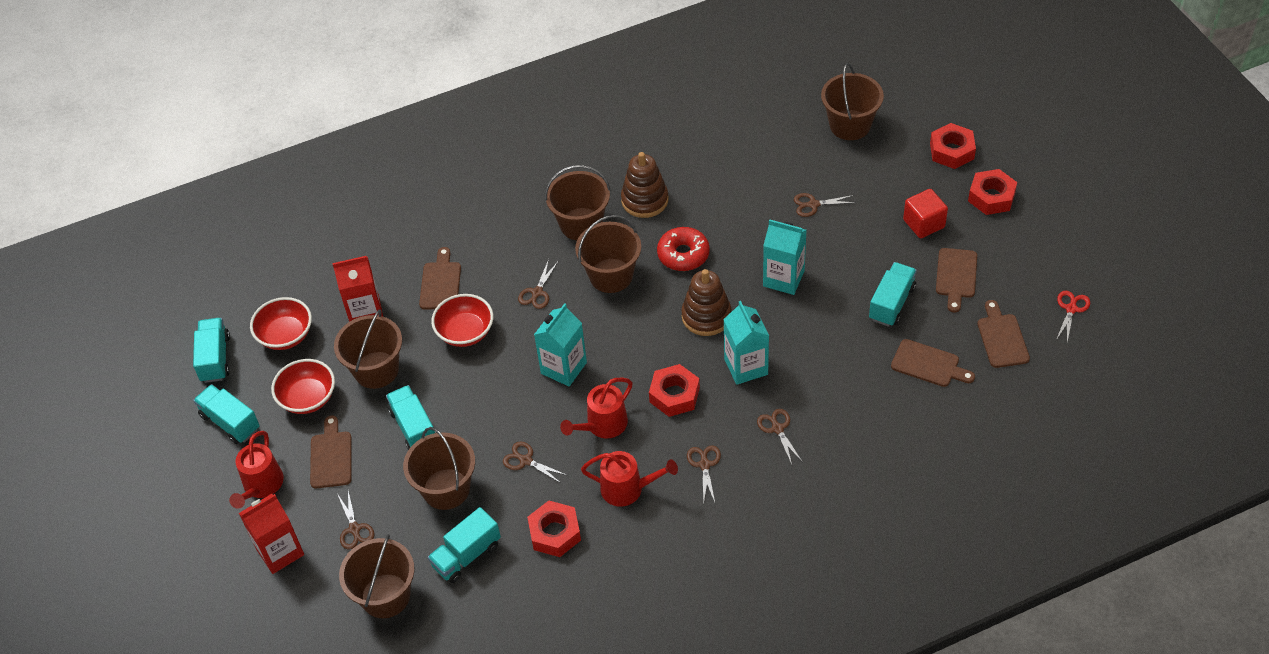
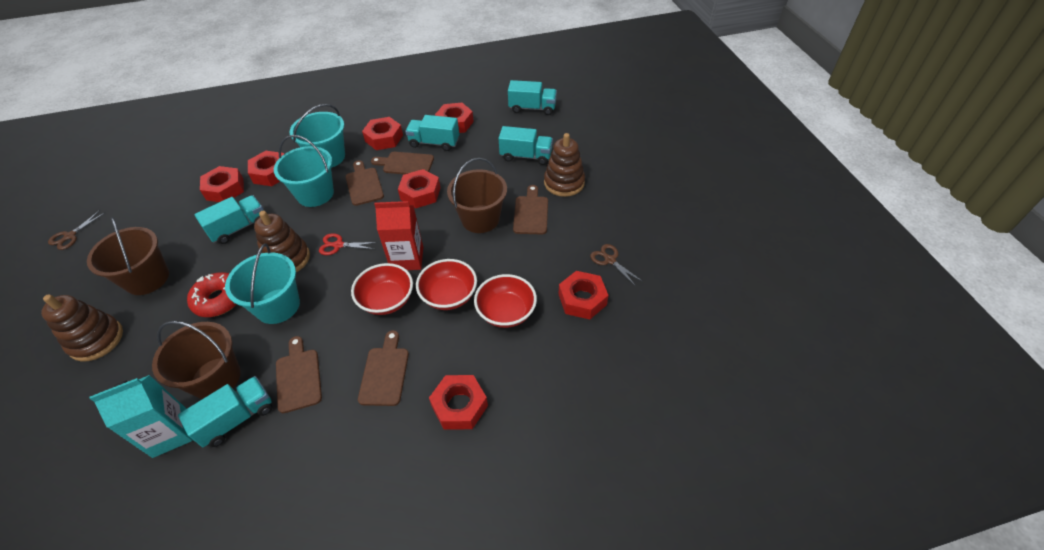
brown bucket: [334,310,402,389] [339,534,414,618] [403,427,475,510] [545,165,611,240] [575,215,641,293] [821,63,884,140] = 6 -> [87,217,169,295] [152,321,241,399] [447,158,507,233] = 3
brown scissors: [338,491,375,549] [503,441,568,484] [518,259,558,309] [687,445,721,502] [757,409,802,465] [794,193,856,217] = 6 -> [48,210,105,250] [590,244,643,286] = 2
brown stacking toy: [621,152,668,218] [681,269,732,336] = 2 -> [41,294,123,362] [254,211,310,272] [544,133,585,197] = 3
red carton: [239,494,304,574] [332,256,383,322] = 2 -> [374,201,423,270] = 1
red cube: [903,189,948,238] = 1 -> none = 0
red nut: [527,501,581,557] [649,364,700,417] [930,123,976,169] [968,169,1017,215] = 4 -> [200,166,244,202] [248,151,284,186] [362,117,403,150] [398,169,441,208] [429,375,488,430] [435,103,474,133] [559,271,608,320] = 7
red watering can: [229,431,284,509] [560,378,633,438] [581,451,678,507] = 3 -> none = 0
turquoise bucket: none = 0 -> [225,243,300,324] [274,135,334,207] [289,104,345,168] = 3
turquoise carton: [534,303,587,387] [723,301,769,385] [763,219,807,295] = 3 -> [90,375,193,458] = 1

